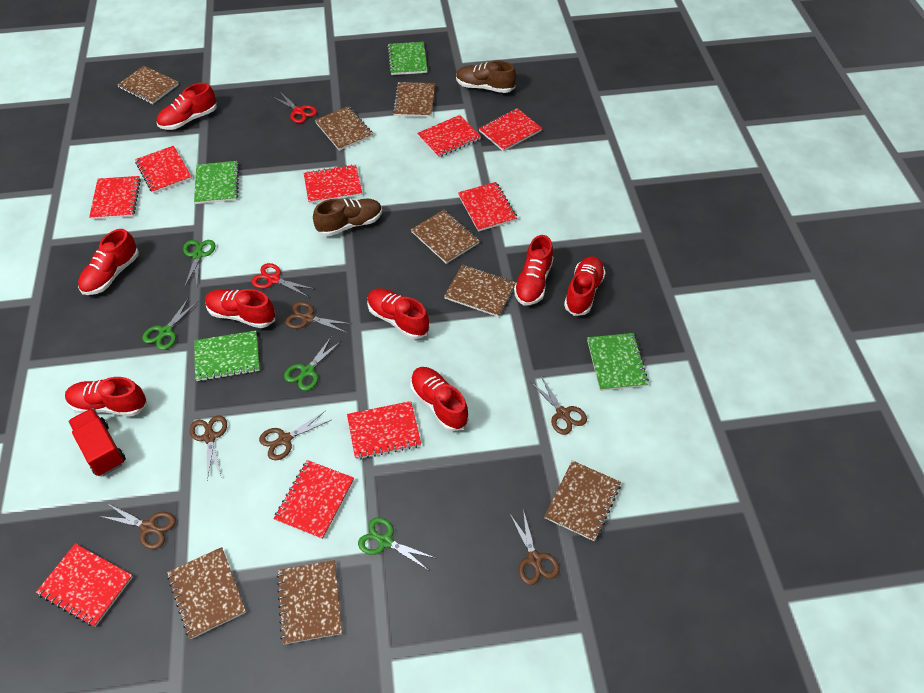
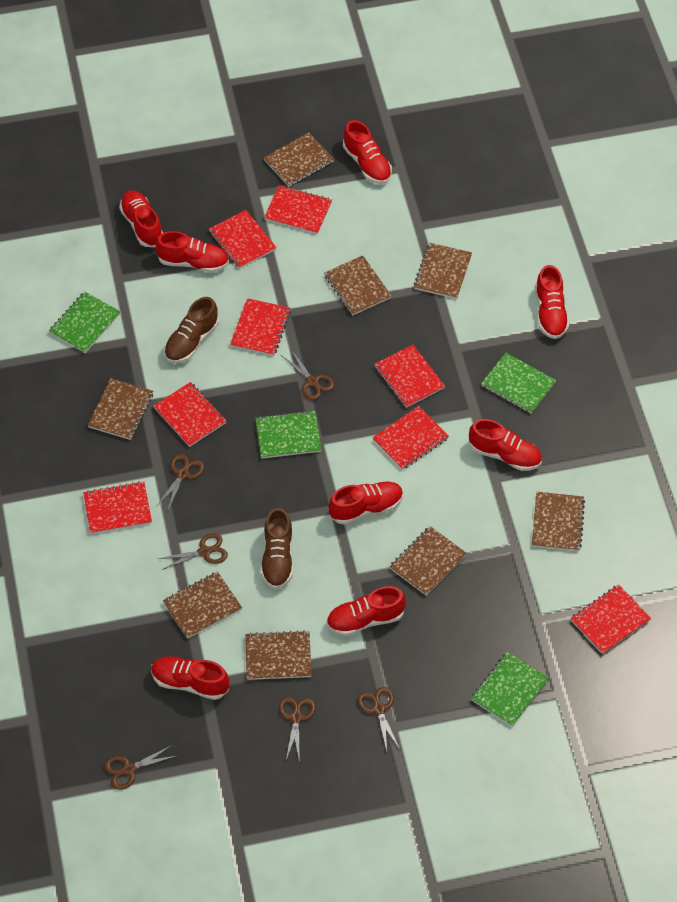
green scissors: [142,298,199,350] [183,240,216,286] [284,336,341,391] [358,517,435,570] = 4 -> none = 0
red notebook: [36,544,133,627] [89,176,141,219] [135,146,192,193] [274,460,354,539] [304,164,362,204] [347,401,421,459] [417,115,481,158] [458,182,517,232] [479,108,542,151] = 9 -> [83,481,152,534] [154,382,226,447] [209,210,277,269] [230,298,291,356] [264,185,332,234] [372,406,449,470] [374,345,445,408] [571,584,651,654] = 8
red scissors: [251,263,314,297] [273,92,317,123] = 2 -> none = 0
red truck: [68,408,126,476] = 1 -> none = 0

